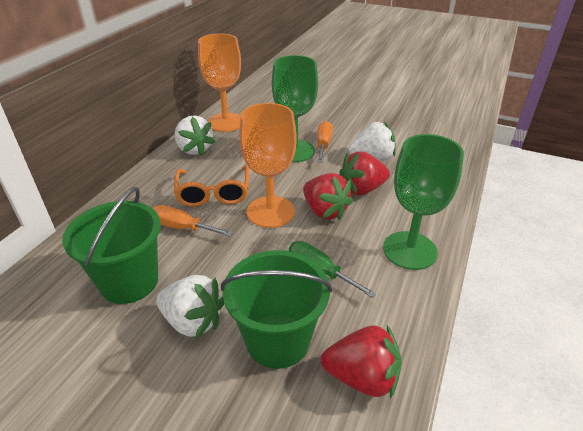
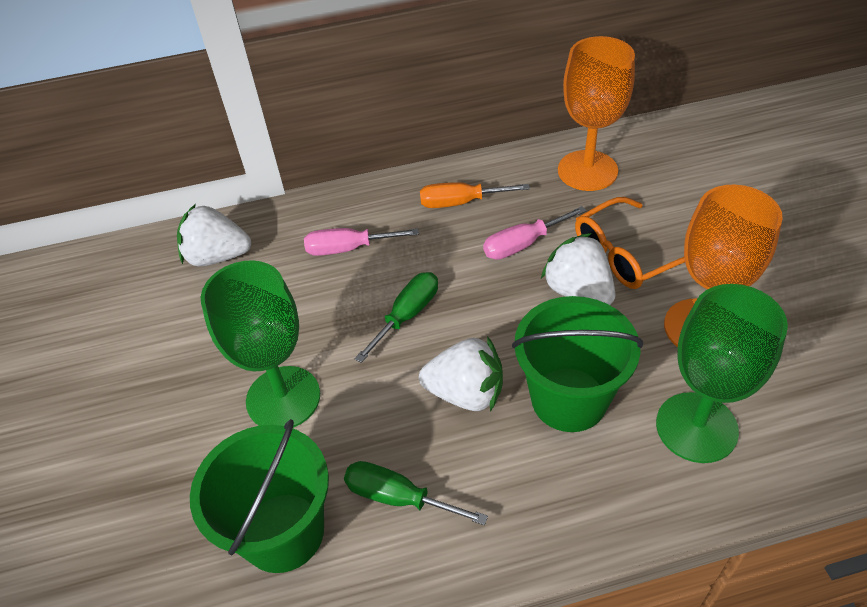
green screwdriver: [289,241,377,298] = 1 -> [344,461,488,525] [354,272,438,363] = 2
orange screwdriver: [152,205,233,237] [317,121,333,163] = 2 -> [420,182,530,208] = 1
pink screwdriver: none = 0 -> [304,228,419,256] [483,206,587,260] = 2
red strawberry: [303,173,353,220] [321,325,402,399] [339,151,390,195] = 3 -> none = 0

